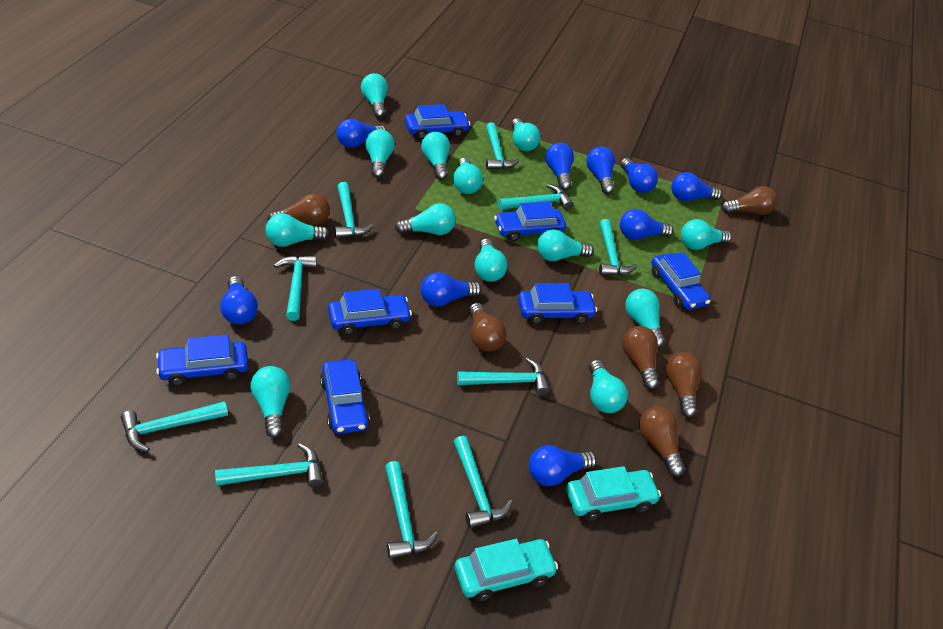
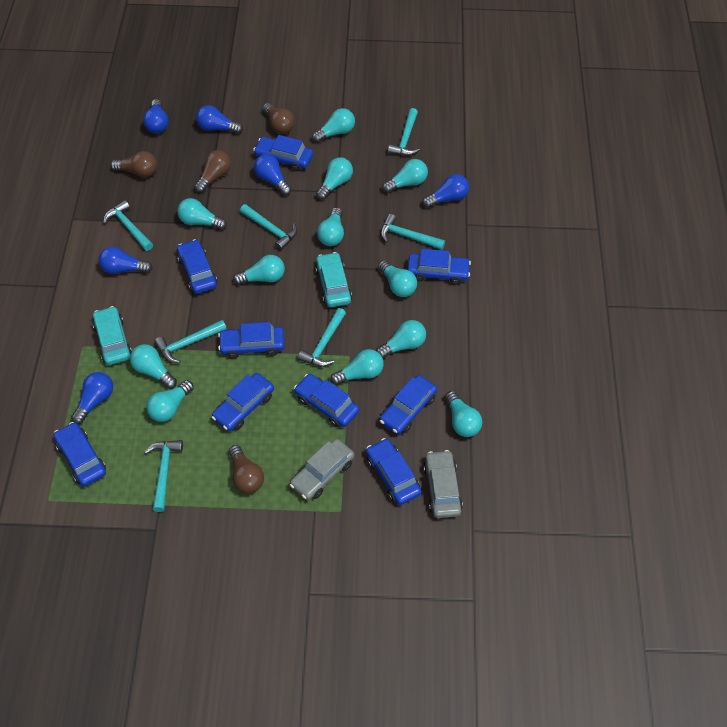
blue car: [156,335,248,386] [320,359,369,434] [328,289,412,335] [405,104,470,139] [494,202,566,241] [518,283,597,324] [652,252,711,310] = 7 -> [53,422,106,486] [177,239,217,294] [212,373,274,431] [218,322,285,359] [253,135,313,171] [294,374,359,427] [366,438,421,505] [380,375,437,434] [407,249,471,285] = 9
blue light bulb: [220,276,258,324] [336,119,387,148] [421,272,482,307] [529,445,597,486] [545,143,574,190] [586,146,615,194] [620,158,658,193] [620,209,673,240] [671,172,722,201] = 9 -> [71,372,113,424] [99,246,153,274] [143,99,168,133] [196,105,243,134] [254,154,292,195] [422,174,469,208] = 6
brown light bulb: [268,193,330,226] [469,303,506,352] [622,326,659,389] [639,406,685,477] [666,352,702,418] [721,186,777,215] = 6 -> [110,151,157,177] [194,150,231,193] [229,445,264,494] [263,103,295,134] = 4
grey car: none = 0 -> [290,439,354,500] [423,450,463,518] = 2
turquoise hammer: [121,401,228,452] [215,443,323,488] [274,256,317,321] [335,182,373,239] [385,461,438,559] [453,436,513,528] [457,358,550,396] [486,123,520,170] [498,184,573,210] [599,219,637,276] = 10 -> [103,200,153,251] [144,440,183,512] [154,320,227,363] [240,204,297,250] [298,308,346,367] [381,214,445,250] [388,108,420,156] = 7
turquoise light bulb: [251,366,291,438] [265,213,329,247] [361,73,388,118] [365,129,395,178] [395,203,456,235] [421,132,450,180] [453,158,483,194] [474,238,508,282] [511,118,541,151] [537,229,594,261] [589,360,628,413] [625,289,665,348] [681,219,732,250] = 13 -> [130,344,177,389] [146,380,194,422] [177,198,227,230] [233,255,285,285] [312,108,355,143] [316,157,353,200] [317,207,344,246] [330,349,384,385] [376,320,426,358] [378,260,417,297] [382,159,428,193] [445,391,482,437] = 12

